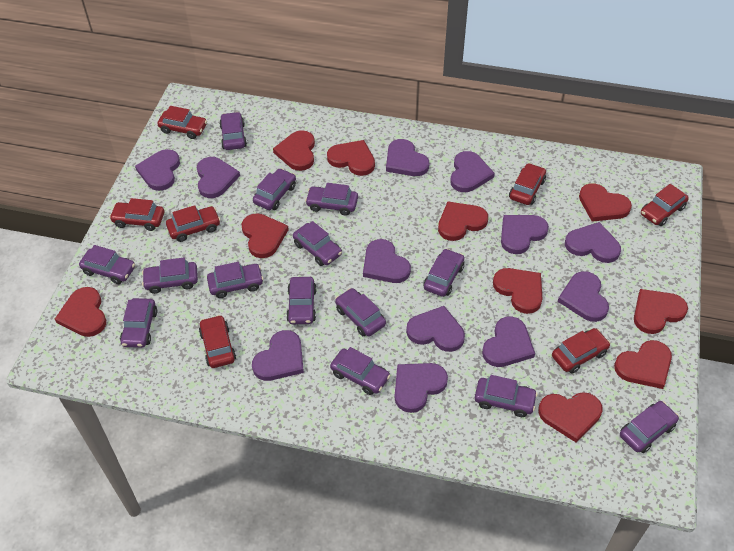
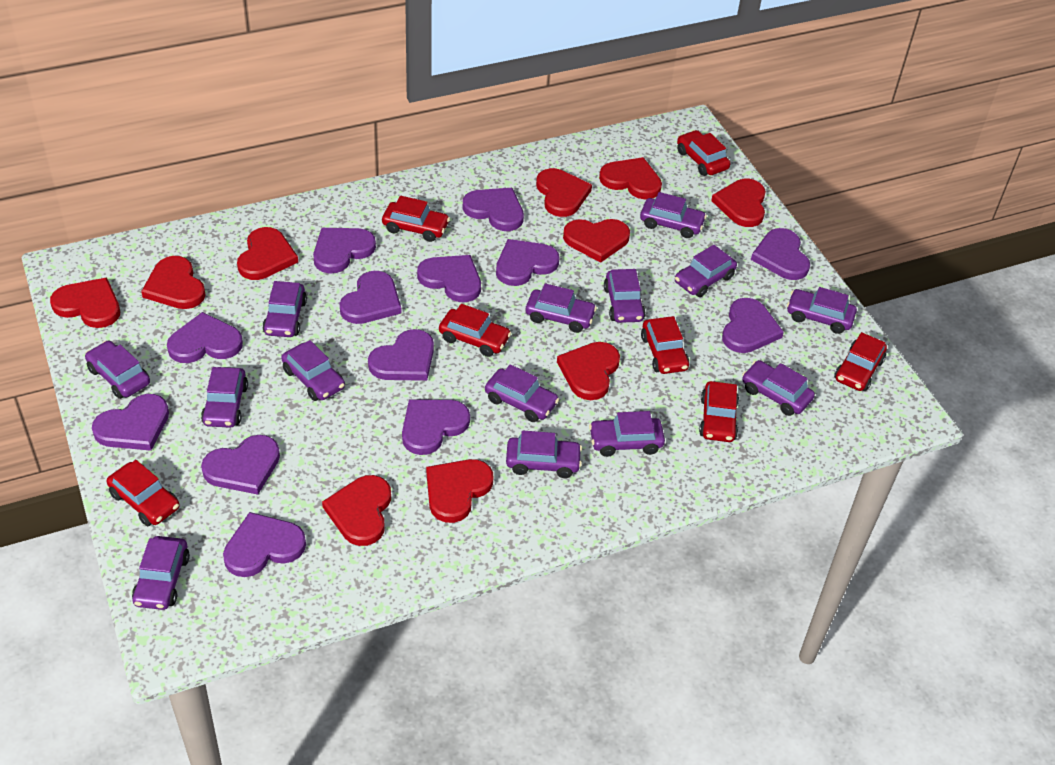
purple heart: [135,149,180,191] [197,157,240,198] [252,330,304,381] [363,239,411,283] [386,139,429,176] [395,363,448,413] [406,306,465,352] [450,151,495,192] [482,316,535,367] [501,215,549,254] [557,271,609,322] [565,222,621,263] = 12 -> [92,394,169,451] [167,312,243,363] [201,435,280,494] [223,512,306,577] [313,228,376,274] [339,271,401,324] [368,329,434,381] [402,400,470,455] [417,255,481,302] [463,188,524,231] [496,239,559,286] [722,298,784,353] [751,228,810,280] = 13

